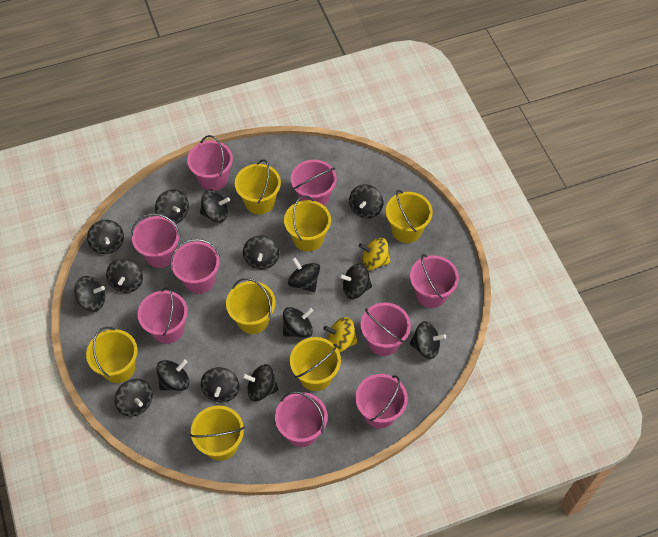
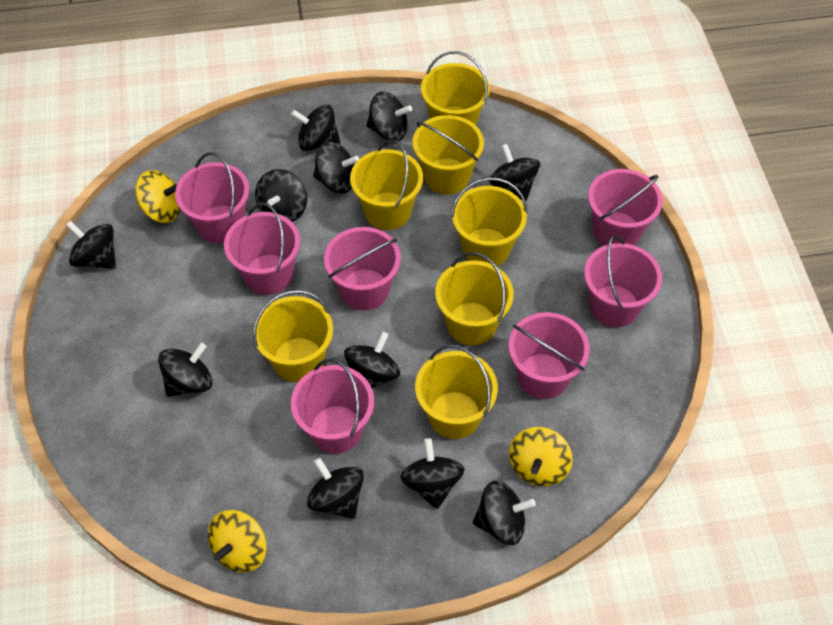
black spinning top: [74,276,105,312] [87,220,124,254] [106,259,143,293] [115,379,153,417] [155,189,189,224] [156,359,190,391] [200,189,230,223] [201,367,240,402] [242,364,279,401] [243,235,279,270] [283,307,313,338] [288,257,320,292] [339,263,372,299] [349,184,383,218] [409,321,446,359] = 15 -> [66,221,116,269] [158,343,213,397] [255,169,307,222] [291,105,341,151] [307,458,364,519] [313,141,359,194] [344,332,400,388] [366,91,412,141] [400,438,464,509] [473,481,536,545] [489,144,540,202] = 11
pink bucket: [131,213,181,268] [138,287,188,344] [170,239,220,294] [187,135,233,191] [275,391,327,447] [291,160,337,206] [355,374,408,428] [361,303,411,356] [410,254,459,308] = 9 -> [175,152,249,244] [224,202,300,295] [291,358,374,454] [324,227,401,311] [508,312,590,399] [584,235,662,327] [588,169,663,246] = 7
yellow spinning top: [323,317,358,353] [359,237,390,270] = 2 -> [135,170,180,223] [208,510,267,572] [509,427,573,486] = 3

